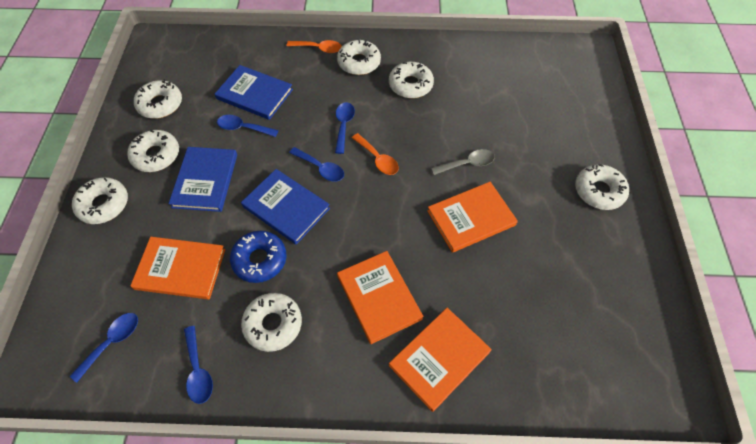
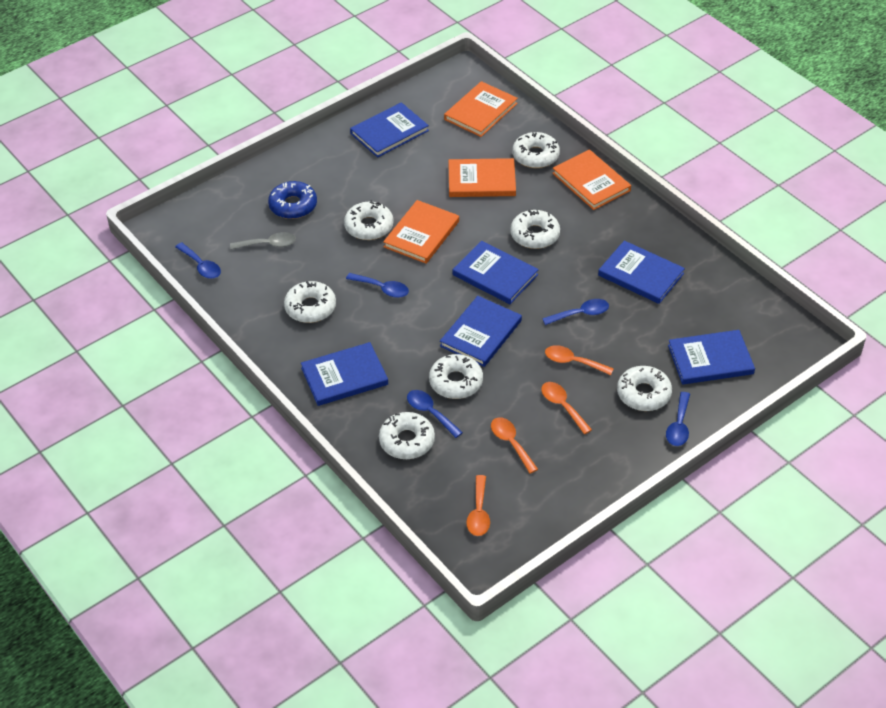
blue book: [168,147,237,212] [215,65,293,120] [241,169,330,245] = 3 -> [301,342,388,406] [350,102,429,158] [440,296,522,367] [453,241,539,304] [598,240,685,304] [668,330,755,385] = 6
orange spoon: [287,40,342,53] [352,133,399,175] = 2 -> [466,475,490,536] [491,417,538,474] [541,382,592,434] [545,345,614,375] = 4

